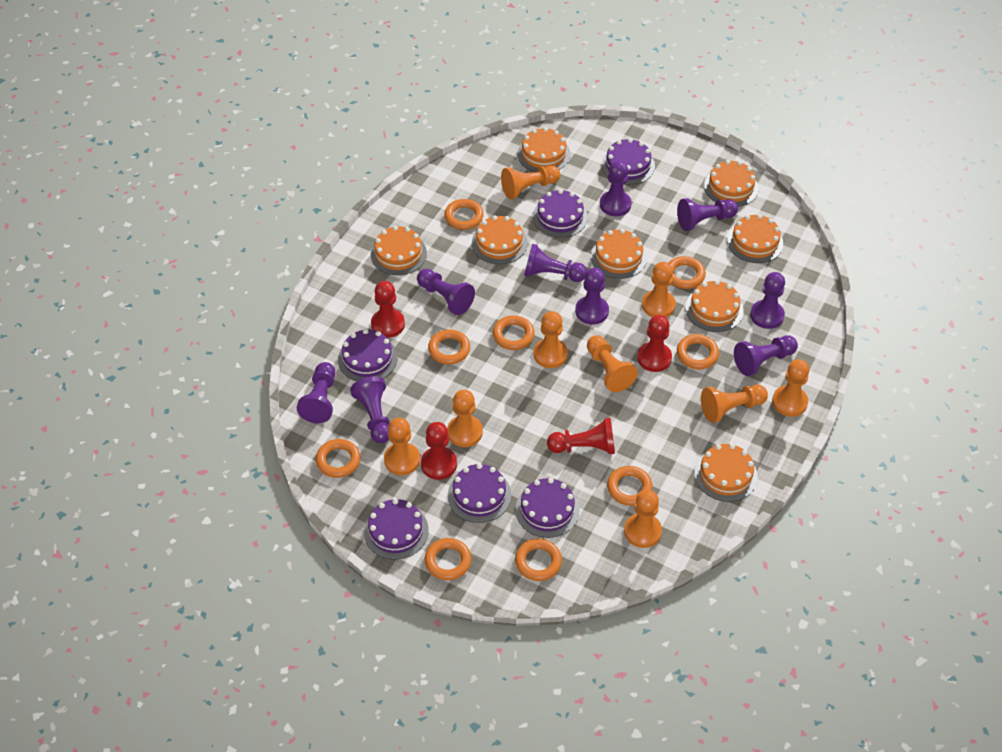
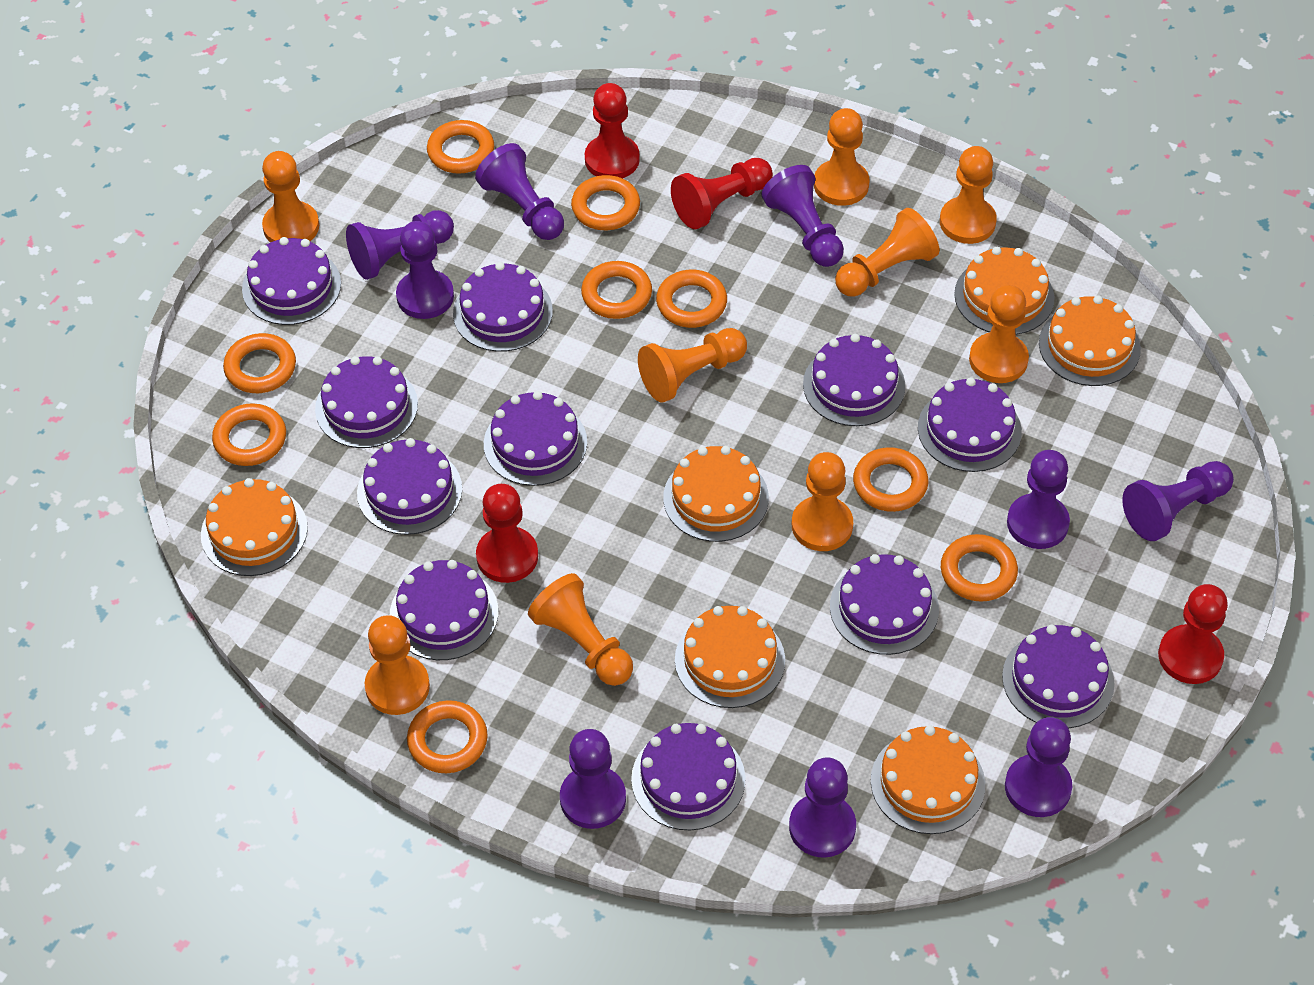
orange cake: [371,226,427,275] [472,215,528,264] [517,127,571,172] [591,229,647,279] [685,280,744,332] [694,444,758,502] [704,160,758,207] [727,214,783,263] = 8 -> [201,478,308,576] [663,446,769,542] [675,606,785,708] [871,725,985,834] [954,247,1054,335] [1039,296,1141,386] = 6
purple cake: [338,329,397,381] [364,499,429,560] [448,463,511,523] [515,478,579,538] [533,189,588,238] [601,138,655,185] = 6 -> [242,237,341,325] [315,356,418,448] [357,438,462,535] [390,560,498,660] [453,262,553,352] [484,391,587,486] [631,723,746,831] [803,334,905,426] [830,554,939,655] [918,377,1022,472] [1002,625,1115,728] = 11

